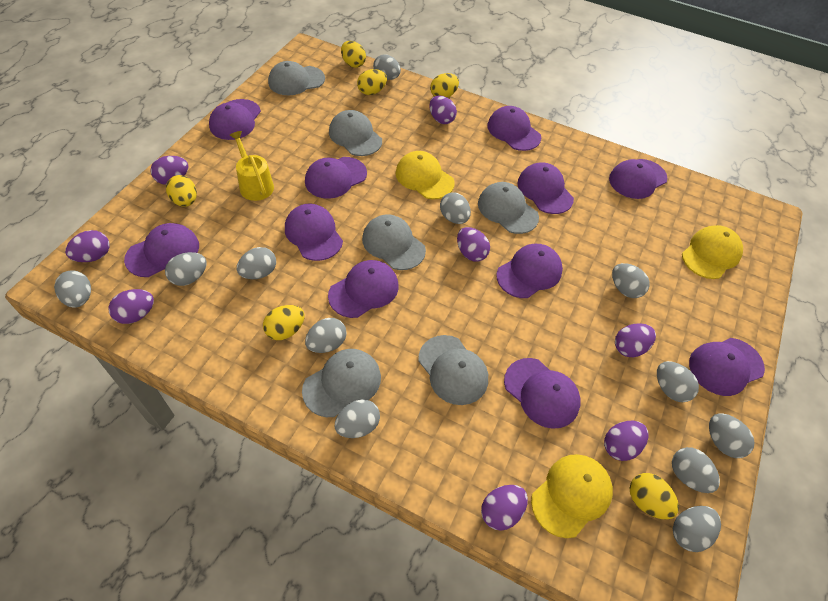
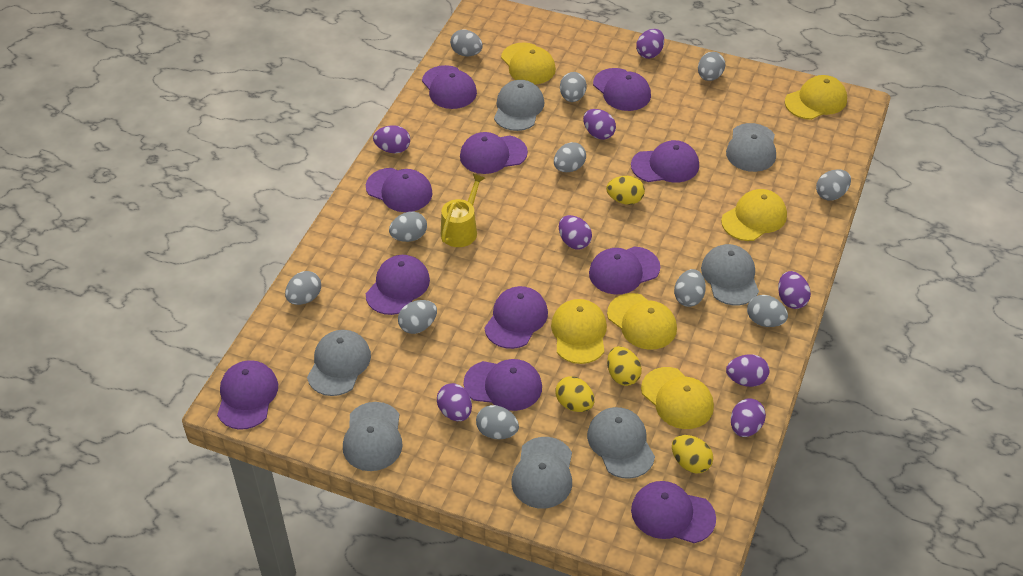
grey cap: [268,61,325,95] [302,349,381,417] [329,110,382,156] [362,214,426,270] [418,335,488,405] [478,182,539,234] = 6 -> [307,330,371,396] [343,402,403,471] [494,80,545,131] [512,437,572,509] [587,407,655,479] [701,244,759,305] [726,123,776,172] = 7
grey egg: [54,270,91,308] [165,252,207,286] [237,247,276,279] [305,318,347,353] [335,399,380,438] [373,54,401,80] [440,192,471,224] [612,263,650,298] [657,361,699,402] [672,447,720,493] [673,506,721,552] [709,413,755,458] = 12 -> [285,271,321,305] [389,212,427,242] [398,300,437,334] [450,29,483,56] [476,405,519,439] [554,142,586,172] [560,72,587,102] [674,269,706,307] [698,52,725,81] [747,295,788,327] [816,169,851,200] = 11
yellow cap: [395,151,455,199] [531,454,613,538] [682,225,743,279] = 3 -> [501,42,556,84] [551,299,607,364] [607,293,677,350] [641,367,714,429] [721,189,787,241] [785,75,847,120] = 6
yellow egg: [166,175,197,207] [263,305,305,340] [341,41,366,68] [357,69,387,95] [430,73,459,98] [630,473,679,520] = 6 -> [555,376,595,412] [606,176,645,205] [607,346,642,386] [672,435,713,474] = 4

